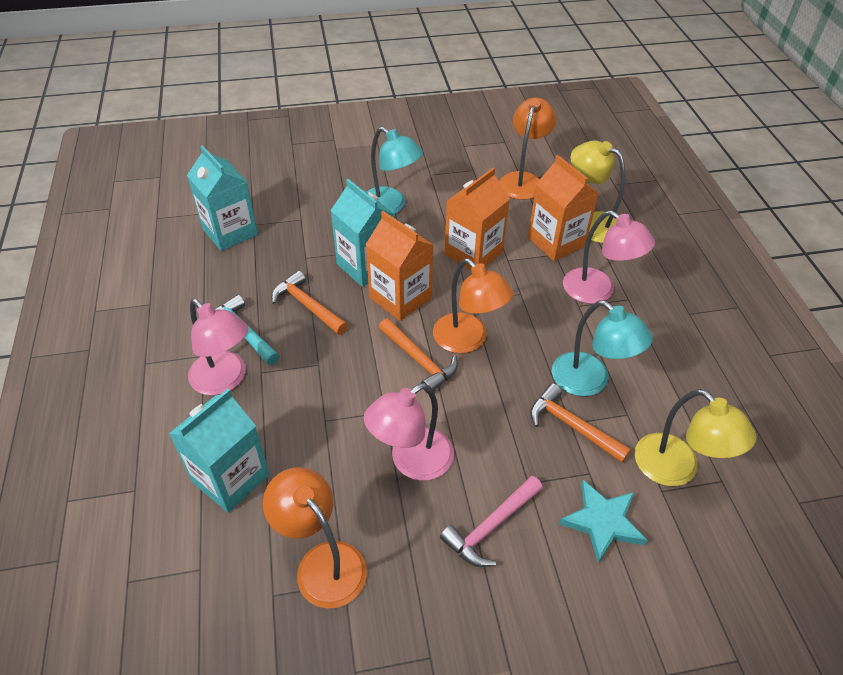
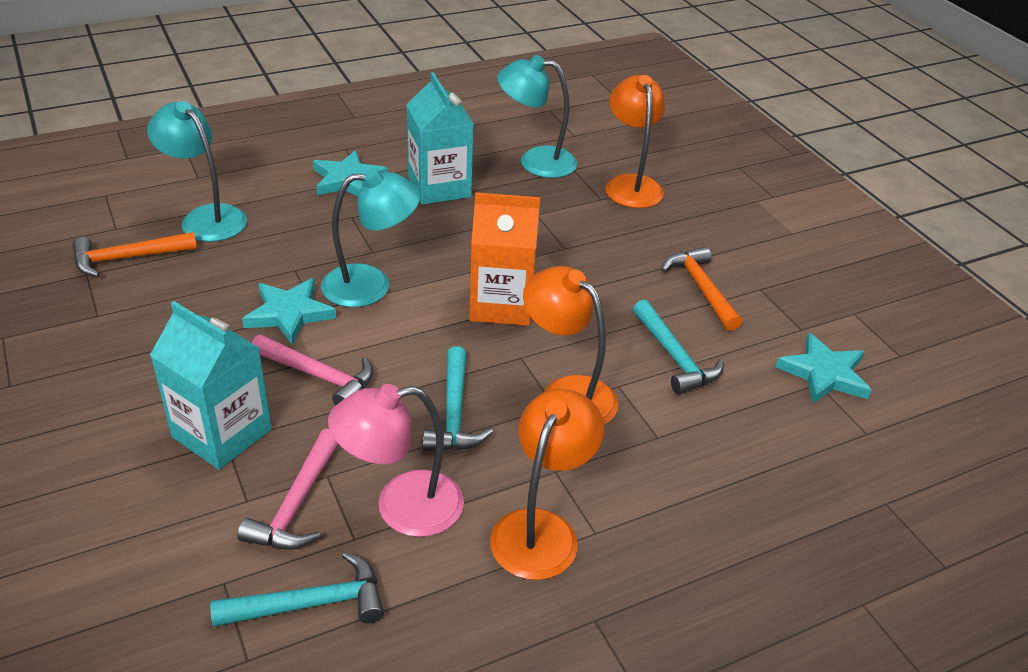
orange carton: [366,211,434,321] [444,167,510,270] [528,155,598,261] = 3 -> [469,192,540,326] = 1
orange hammer: [272,271,348,335] [379,318,458,391] [530,383,631,463] = 3 -> [73,232,197,277] [661,247,742,331] = 2
pink hammer: [440,476,543,567] = 1 -> [237,429,338,550] [252,335,374,405] = 2
pink lamp: [188,299,248,395] [364,383,454,481] [563,211,655,304] = 3 -> [328,384,464,537] = 1
turquoise carton: [169,389,269,513] [187,145,258,251] [330,179,395,287] = 3 -> [150,301,272,469] [406,72,474,205] = 2
turquoise hammer: [215,295,279,365] = 1 -> [210,552,384,627] [422,346,493,451] [633,300,724,394] = 3
turquoise lamp: [367,127,423,214] [552,300,653,396] = 2 -> [147,101,247,242] [321,168,421,307] [497,55,577,178] = 3
turquoise star: [559,480,648,563] = 1 -> [242,278,337,345] [313,150,388,196] [775,333,871,404] = 3
yellow lamp: [571,141,625,243] [635,389,756,486] = 2 -> none = 0

